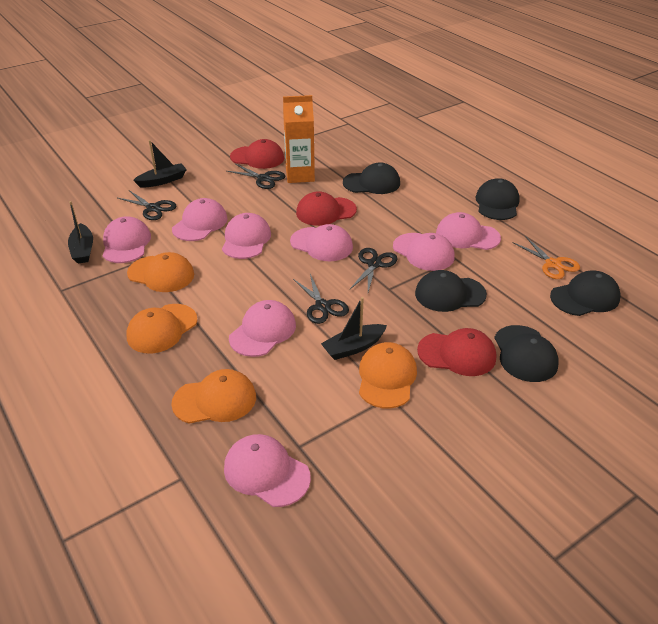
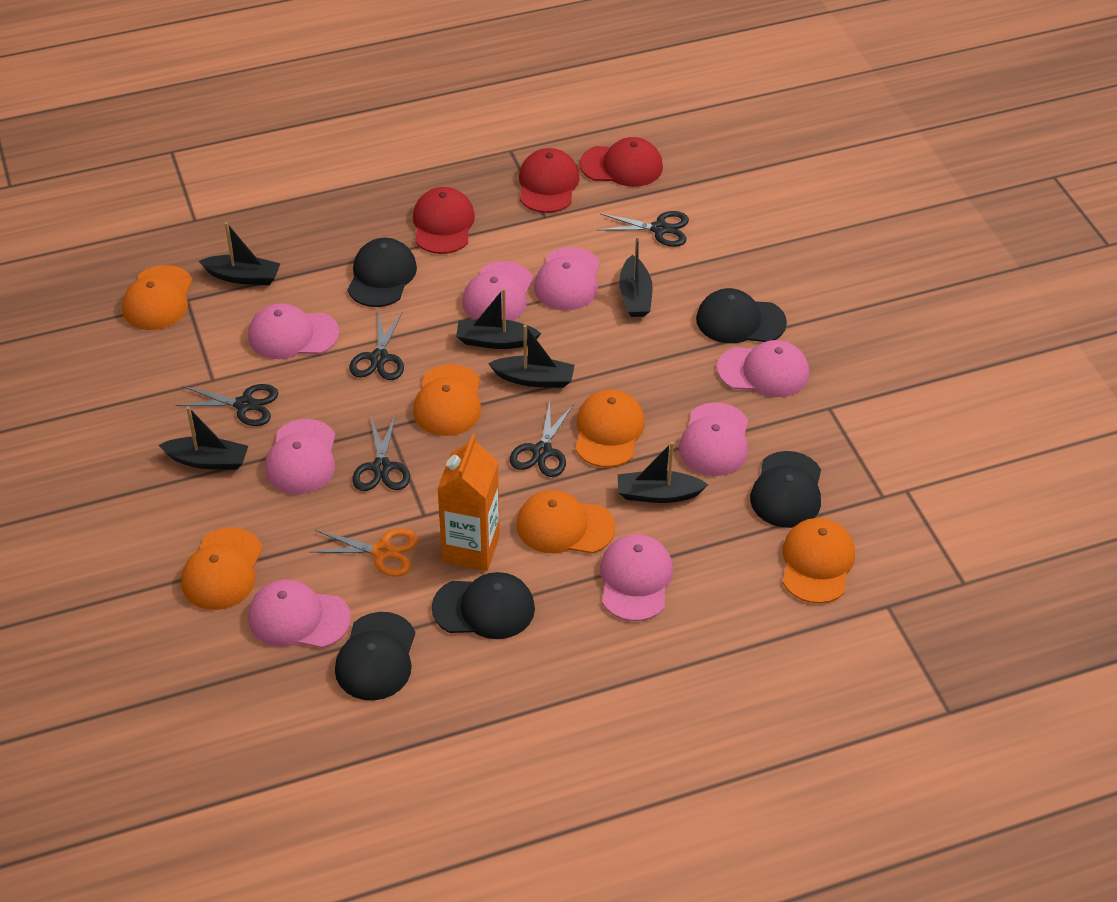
black boat: [68,201,93,264] [133,140,187,188] [321,297,387,360] = 3 -> [159,407,248,470] [199,222,281,285] [456,288,541,349] [488,325,575,388] [618,442,708,503] [619,236,653,317] = 6
black scissors: [118,190,177,220] [227,164,285,189] [293,274,349,324] [350,248,397,292] = 4 -> [175,384,278,426] [349,311,404,380] [352,414,410,491] [510,400,574,477] [597,211,689,247] = 5
orange cap: [126,304,197,353] [127,252,194,292] [171,369,256,424] [359,342,417,409] = 4 -> [122,265,192,330] [181,527,263,610] [413,364,481,436] [516,490,615,554] [575,389,645,468] [783,518,855,604] = 6

